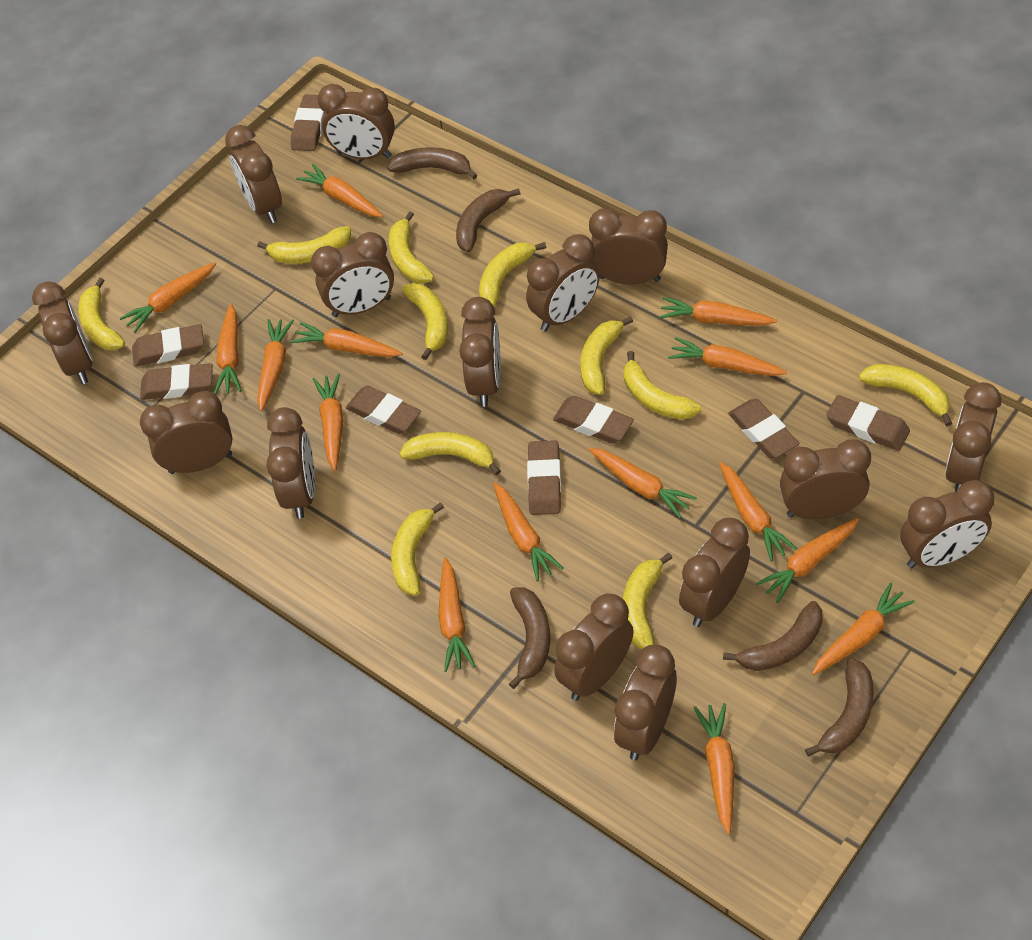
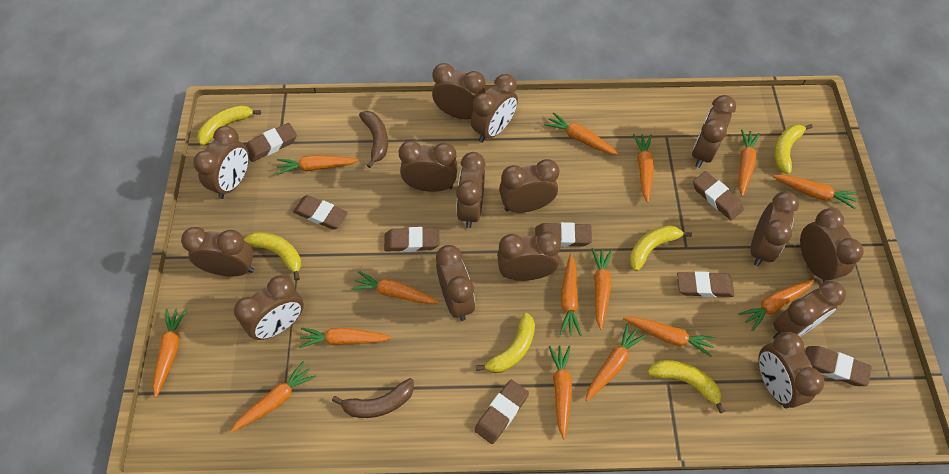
brown banana: [387,147,478,179] [456,188,520,252] [509,588,550,689] [723,601,823,671] [805,658,874,756] = 5 -> [332,378,414,418] [359,111,388,168] = 2
yellow banana: [78,277,125,350] [257,226,351,264] [389,211,434,284] [391,502,444,596] [400,432,501,475] [402,283,448,360] [479,242,546,307] [580,316,633,395] [623,553,672,649] [624,351,701,420] [859,364,952,426] = 11 -> [197,105,261,146] [244,232,301,281] [476,313,535,373] [629,225,692,271] [647,360,725,413] [774,124,813,175] = 6

